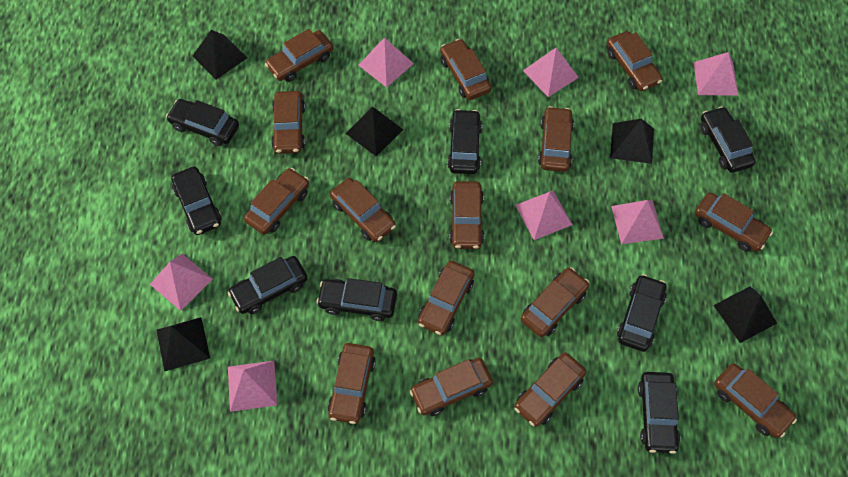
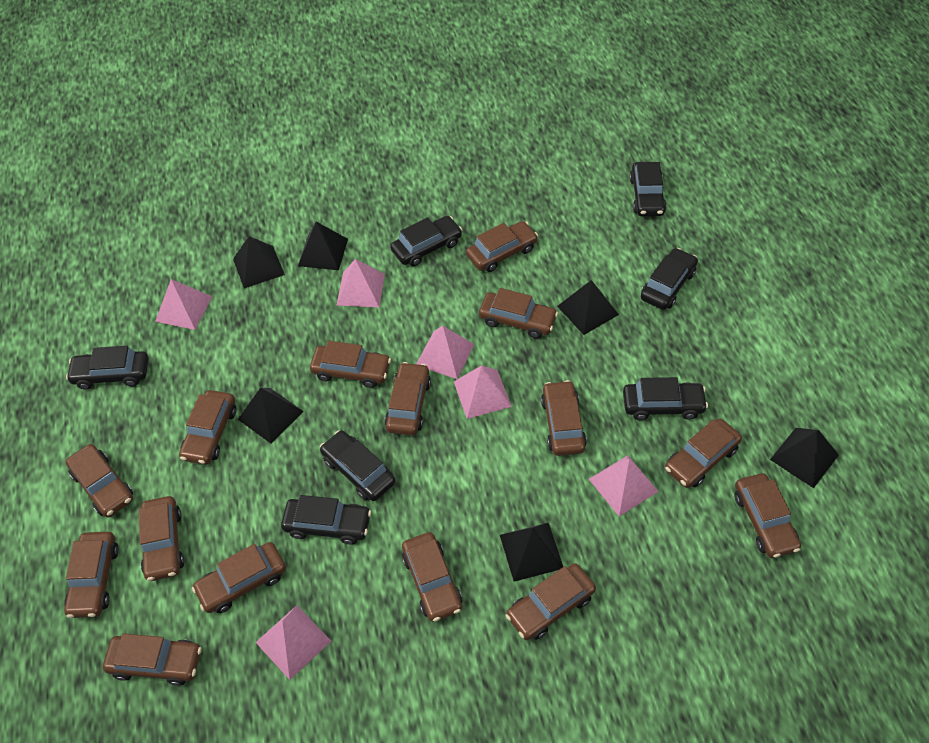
black car: [166,99,239,146] [171,166,222,235] [228,256,308,314] [316,278,397,321] [447,109,482,174] [617,274,667,352] [638,372,680,454] [700,106,756,173] = 8 -> [66,346,149,390] [281,495,371,545] [320,430,395,501] [390,216,462,266] [623,377,708,420] [629,162,667,216] [641,248,698,310] = 7
black pyramid: [156,317,210,372] [193,30,247,80] [345,106,403,156] [610,118,654,164] [713,286,777,343] = 5 -> [233,236,285,288] [238,388,304,444] [298,222,348,270] [500,523,563,582] [557,280,619,335] [770,428,839,488] = 6
pink pyramid: [150,254,213,311] [228,361,277,412] [358,37,414,88] [515,190,573,240] [523,48,579,97] [611,200,664,244] [694,52,738,96] = 7 -> [155,279,213,330] [256,605,331,680] [336,259,385,307] [417,326,475,379] [454,365,512,419] [589,455,659,516] = 6

